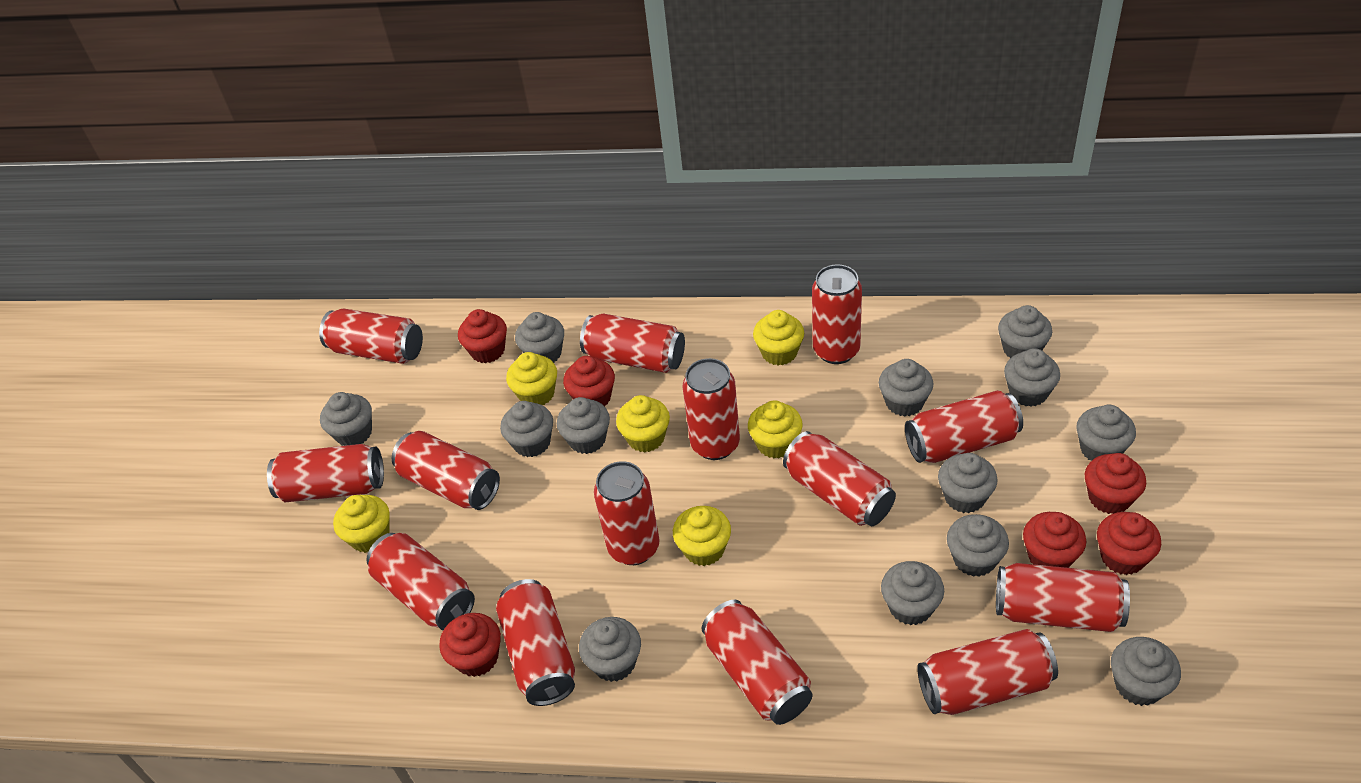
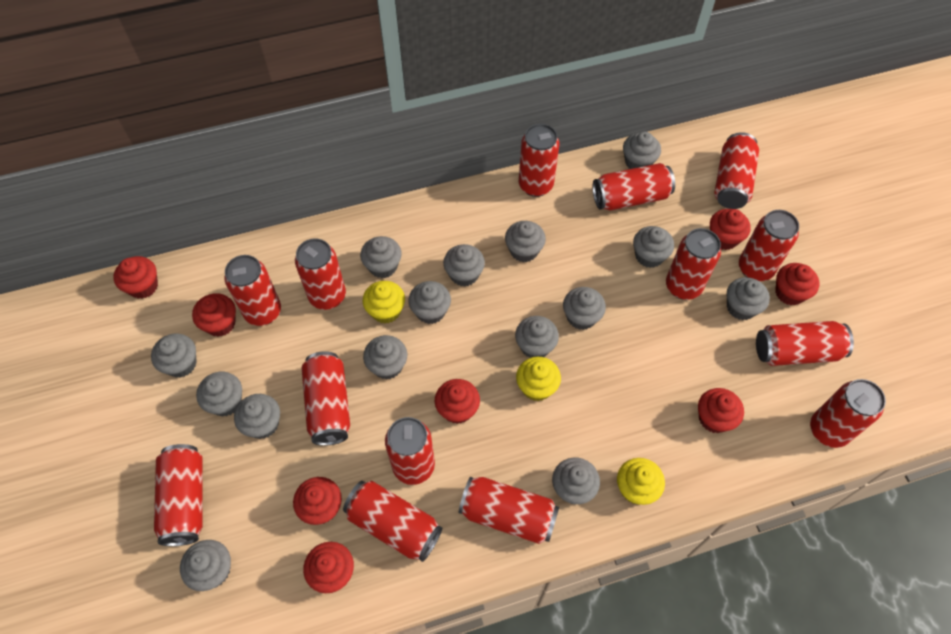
grey cupcake: [320,392,372,446] [500,401,553,457] [515,312,564,363] [557,397,610,454] [579,617,641,682] [879,359,934,416] [881,561,944,625] [938,453,998,513] [947,514,1009,577] [998,305,1052,358] [1004,348,1060,407] [1076,405,1136,461] [1111,637,1181,706] = 13 -> [151,334,197,378] [180,540,231,591] [196,372,242,416] [234,394,280,439] [360,236,402,278] [363,335,407,380] [408,281,451,324] [443,244,485,287] [505,221,546,262] [515,316,559,358] [552,457,600,504] [563,287,606,330] [623,132,661,169] [633,226,674,268] [727,277,770,320] = 15
red cupcake: [439,613,501,677] [458,309,507,363] [563,356,615,407] [1023,512,1086,568] [1085,453,1146,514] [1097,512,1161,575] = 6 -> [113,256,158,299] [192,293,236,337] [293,477,342,525] [303,542,354,593] [435,379,480,424] [698,388,744,433] [710,209,751,250] [775,263,819,305] = 8
yellow cupcake: [333,495,390,553] [506,352,557,405] [616,395,670,453] [673,506,731,566] [748,401,803,458] [753,310,804,365] = 6 -> [363,281,405,323] [516,357,561,401] [617,458,665,505] = 3

